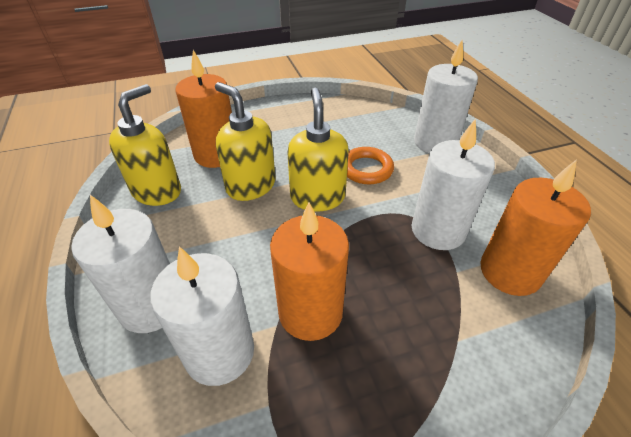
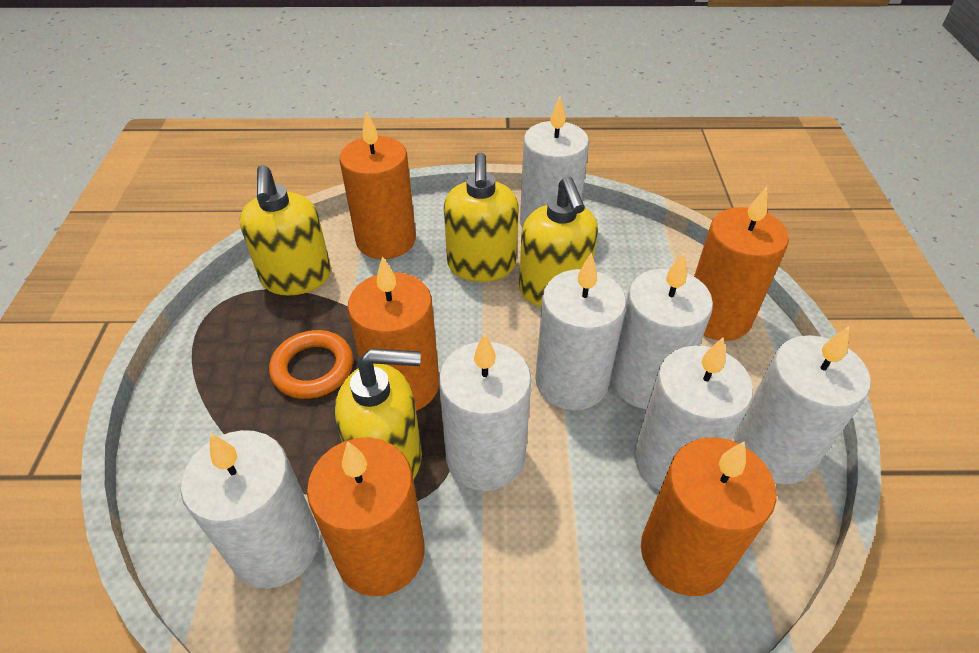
orange candle: [176,50,232,168] [270,202,349,341] [480,159,591,296] = 3 -> [307,437,424,596] [339,111,416,259] [348,256,439,411] [641,437,776,596] [694,187,789,341] = 5
white candle: [71,195,170,333] [150,246,254,386] [412,119,495,250] [414,40,478,153] = 4 -> [181,430,319,589] [439,333,532,491] [520,96,589,228] [535,253,626,411] [611,252,713,409] [634,337,753,490] [734,326,871,484] = 7
yellow soap dispenser: [109,84,181,206] [215,82,276,201] [287,88,349,211] = 3 -> [240,165,331,296] [335,348,422,480] [444,153,519,282] [519,177,598,307] = 4

